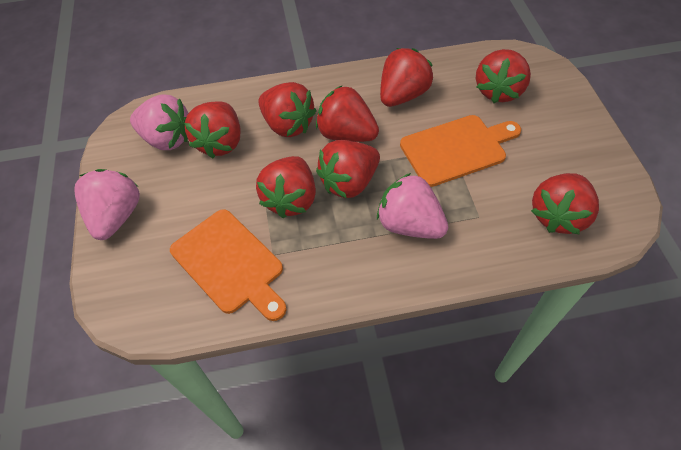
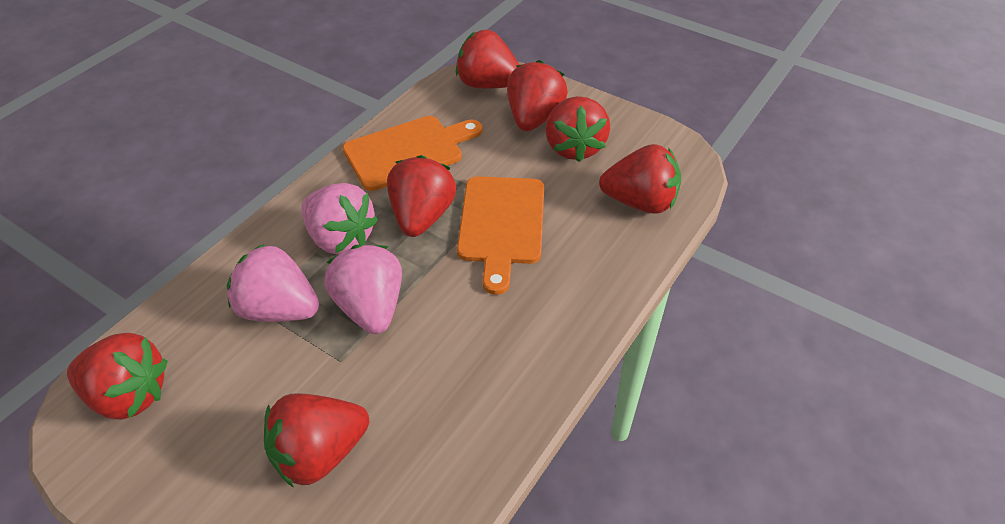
red strawberry: [184,101,241,158] [256,156,316,218] [258,82,317,137] [316,85,379,142] [316,140,380,199] [380,48,433,107] [476,49,531,103] [531,173,599,235] = 8 -> [67,333,168,420] [264,393,369,488] [387,155,456,237] [456,30,519,89] [507,60,568,131] [545,96,610,162] [599,144,681,214] = 7

